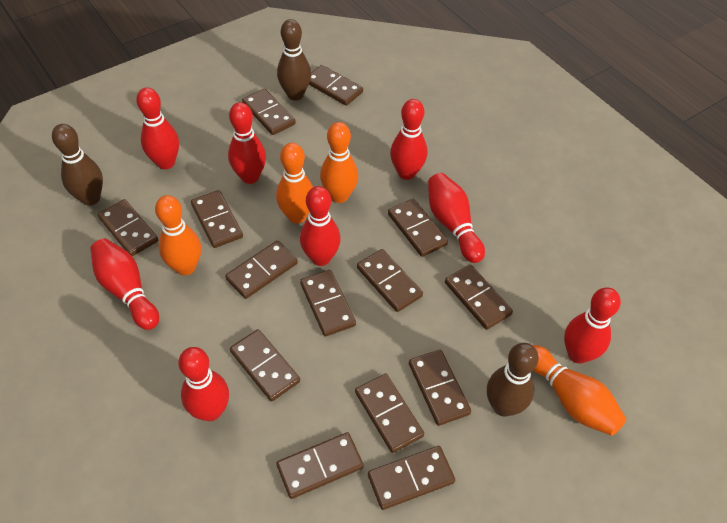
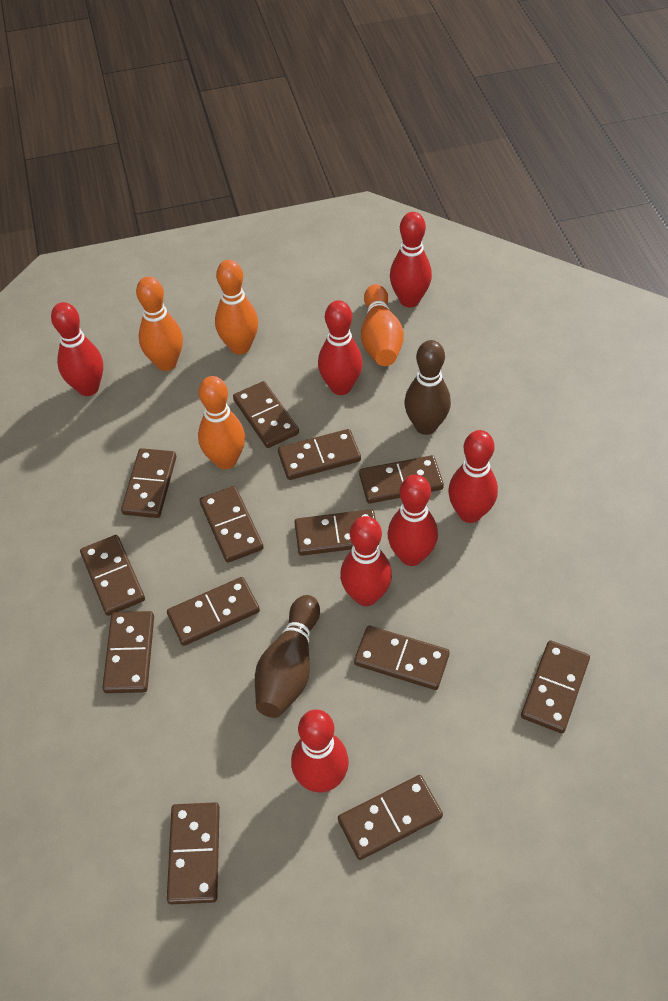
brown bowling pin: [52,124,103,206] [277,19,311,101] [487,343,539,417] = 3 -> [255,595,320,718] [404,340,451,435] = 2
brown domino: [98,199,158,256] [191,190,243,248] [225,241,298,299] [230,329,300,402] [242,89,296,135] [276,432,364,499] [300,270,356,336] [309,65,363,106] [355,373,424,453] [357,249,423,312] [368,446,455,510] [388,199,448,257] [409,350,471,426] [445,265,513,330] = 14 -> [80,535,145,616] [102,611,154,693] [121,448,176,518] [167,577,260,646] [167,802,220,904] [200,486,264,563] [233,381,299,448] [278,429,361,480] [295,509,376,556] [338,775,443,860] [354,626,450,690] [359,455,444,504] [521,641,590,733] = 13
red bowling pin: [90,239,159,330] [136,88,179,169] [178,347,229,421] [228,102,266,184] [300,186,341,266] [390,99,427,180] [428,173,485,263] [564,287,621,364] = 8 -> [51,302,103,396] [291,709,349,793] [318,300,363,395] [340,516,392,606] [387,474,438,566] [390,212,432,307] [448,430,498,523] = 7

